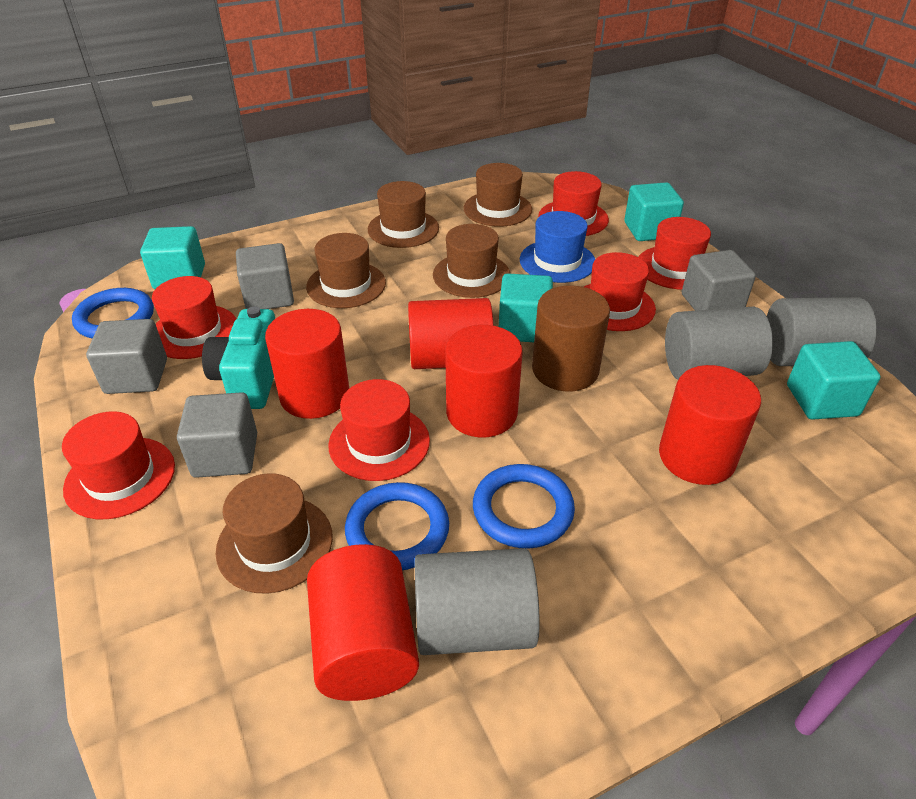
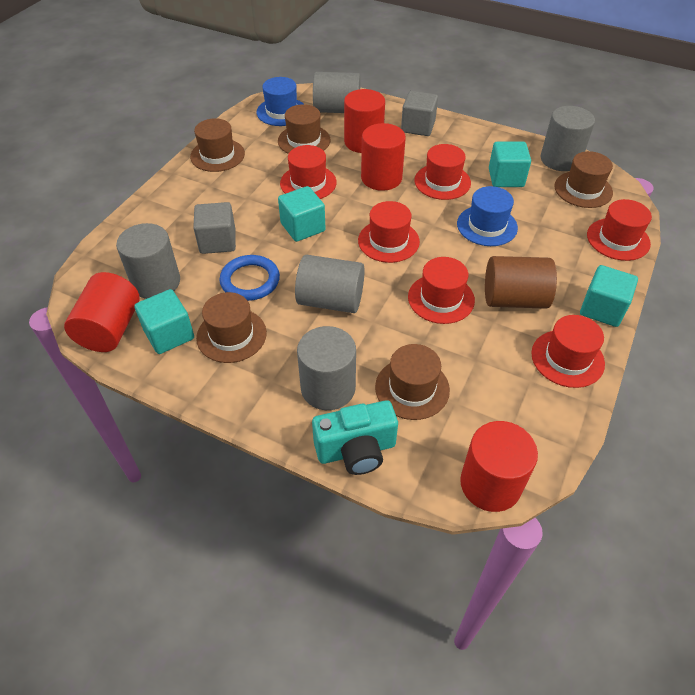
blue hat: [520,211,595,283] = 1 -> [257,77,303,126] [457,186,518,246] = 2
blue ring: [72,288,154,339] [345,482,449,570] [473,464,575,549] = 3 -> [219,255,280,301] = 1
grey cube: [86,319,167,394] [177,392,257,478] [236,243,294,309] [682,250,756,311] = 4 -> [193,202,236,254] [401,91,438,136] = 2
grey cylinder: [415,548,540,655] [665,306,773,380] [767,297,877,366] = 3 -> [116,223,180,299] [295,255,365,313] [297,326,356,410] [313,72,360,113] [541,106,595,171] = 5
red cylinder: [265,309,349,419] [307,544,419,701] [408,298,494,369] [445,325,523,437] [659,365,761,485] = 5 -> [64,272,140,352] [344,89,385,153] [361,123,406,191] [460,421,538,512] = 4

